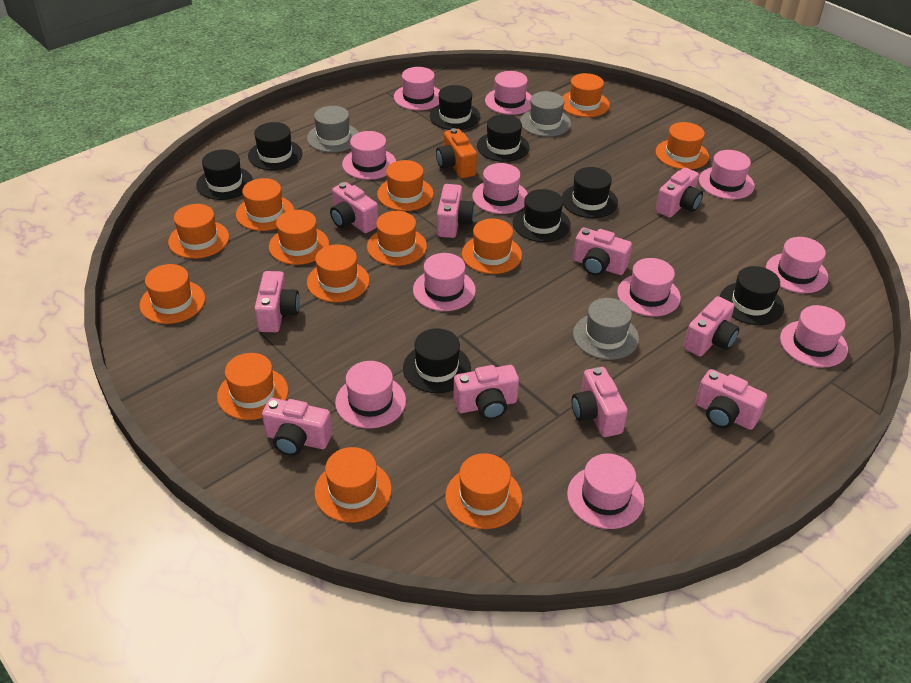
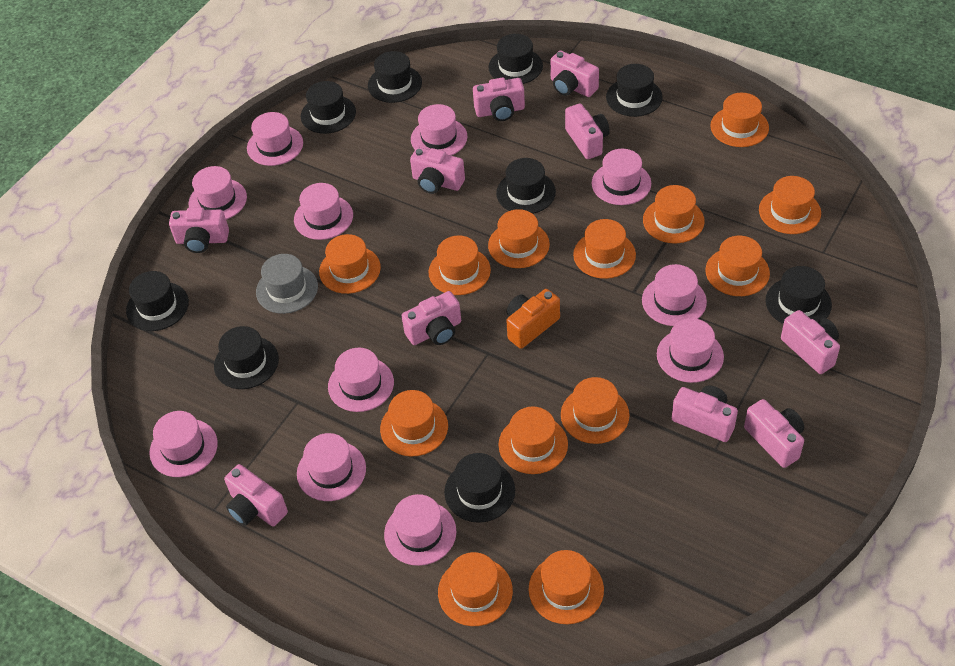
black hat: [196,150,253,200] [248,122,302,170] [403,328,471,393] [430,85,480,130] [477,114,530,162] [513,189,571,242] [562,167,618,218] [720,266,784,325] = 8 -> [126,271,189,331] [214,326,279,389] [301,81,356,134] [368,51,422,103] [444,453,515,523] [488,34,543,84] [496,158,556,214] [606,64,663,117] [766,266,832,324] = 9
grey hat: [307,106,359,153] [520,91,571,137] [573,298,639,360] = 3 -> [256,254,318,314] = 1

